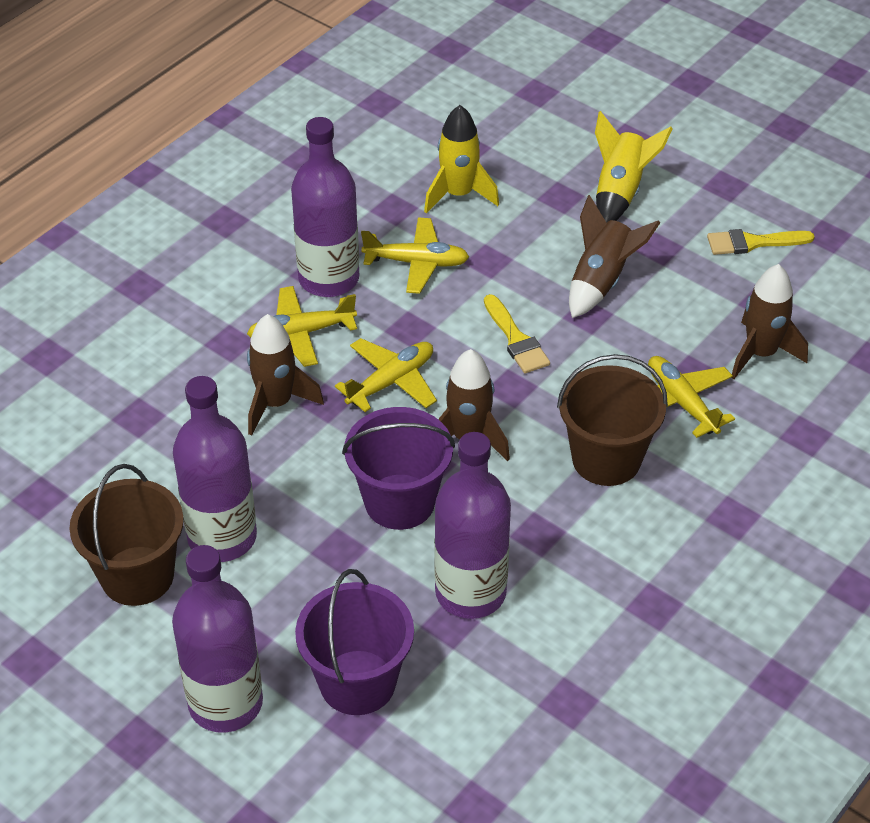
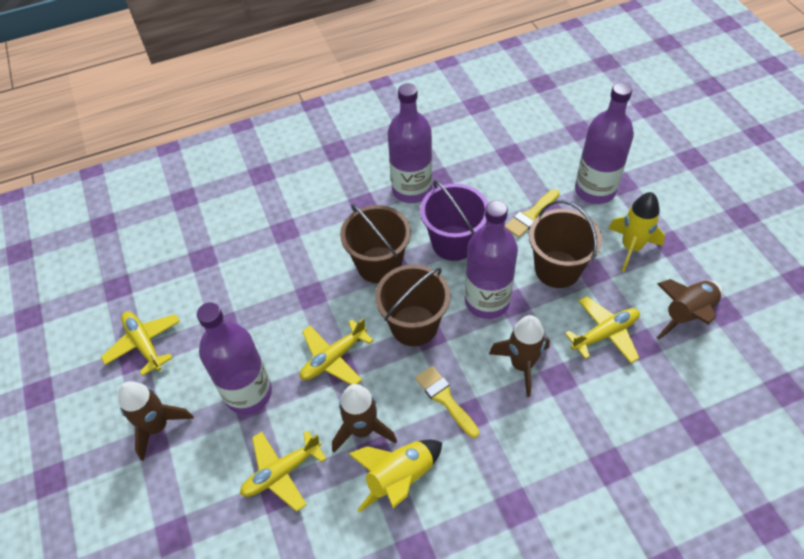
brown bucket: [69,464,184,606] [557,354,668,486] = 2 -> [340,204,411,283] [375,264,450,346] [529,200,602,288] = 3
purple bucket: [295,569,414,715] [342,407,455,530] = 2 -> [420,180,488,261] = 1

